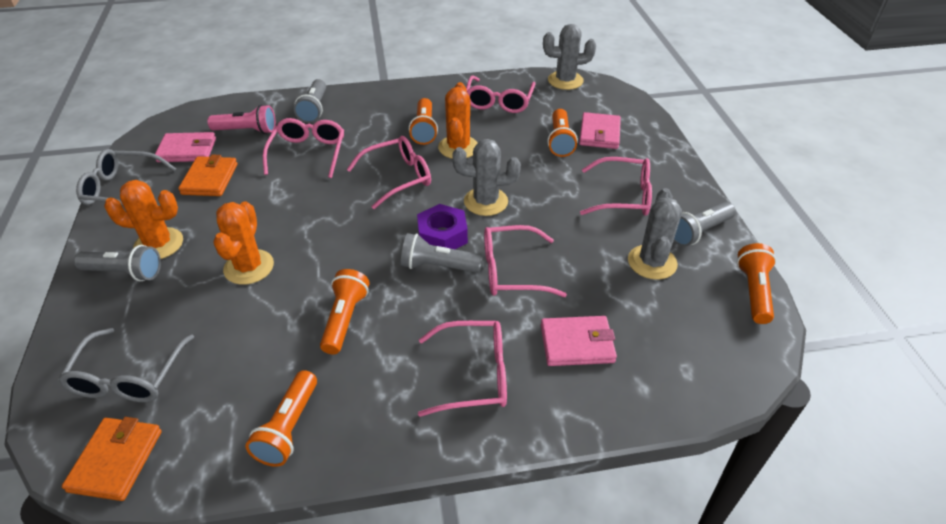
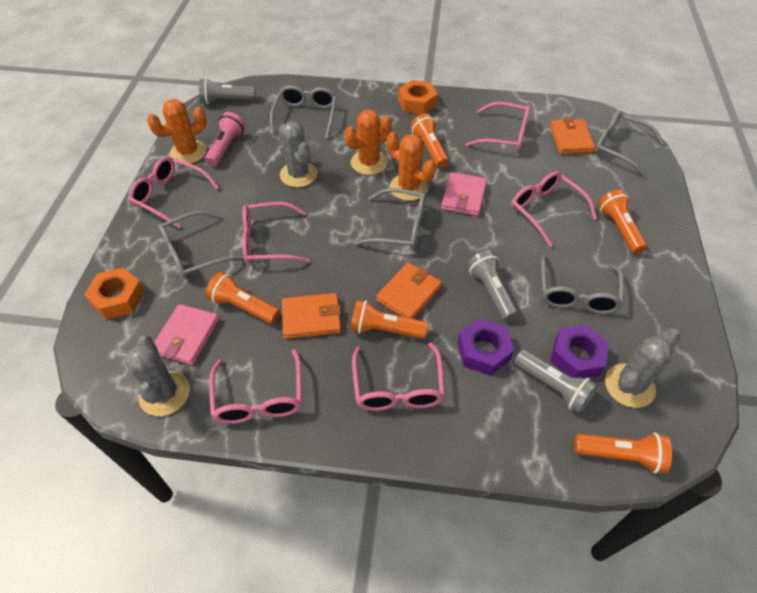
grey flashlight: [74,245,161,281] [294,79,326,123] [401,233,483,273] [674,202,736,247] = 4 -> [199,78,256,104] [467,250,518,321] [514,349,598,414] = 3
grey glasses: [58,328,194,402] [76,149,176,205] = 2 -> [159,211,244,279] [270,85,336,139] [354,188,426,250] [541,254,624,314] [595,111,664,177] = 5
orange nut: none = 0 -> [84,267,145,320] [398,80,438,114] = 2
orange wallet: [62,417,162,501] [178,155,238,196] = 2 -> [282,293,341,339] [376,262,442,319] [550,118,595,154] = 3
pink wallet: [155,132,216,162] [541,316,617,366] [579,112,621,149] = 3 -> [154,304,219,365] [441,172,487,216] = 2
purple nut: [417,204,468,249] = 1 -> [457,318,514,376] [550,325,609,378] = 2

